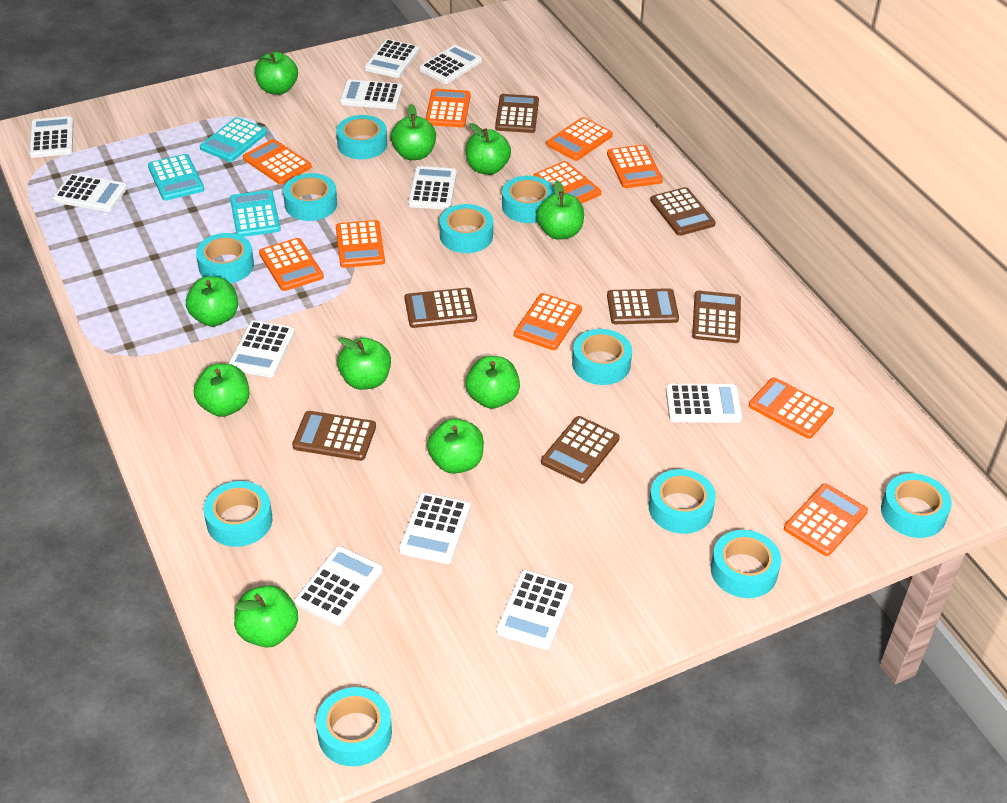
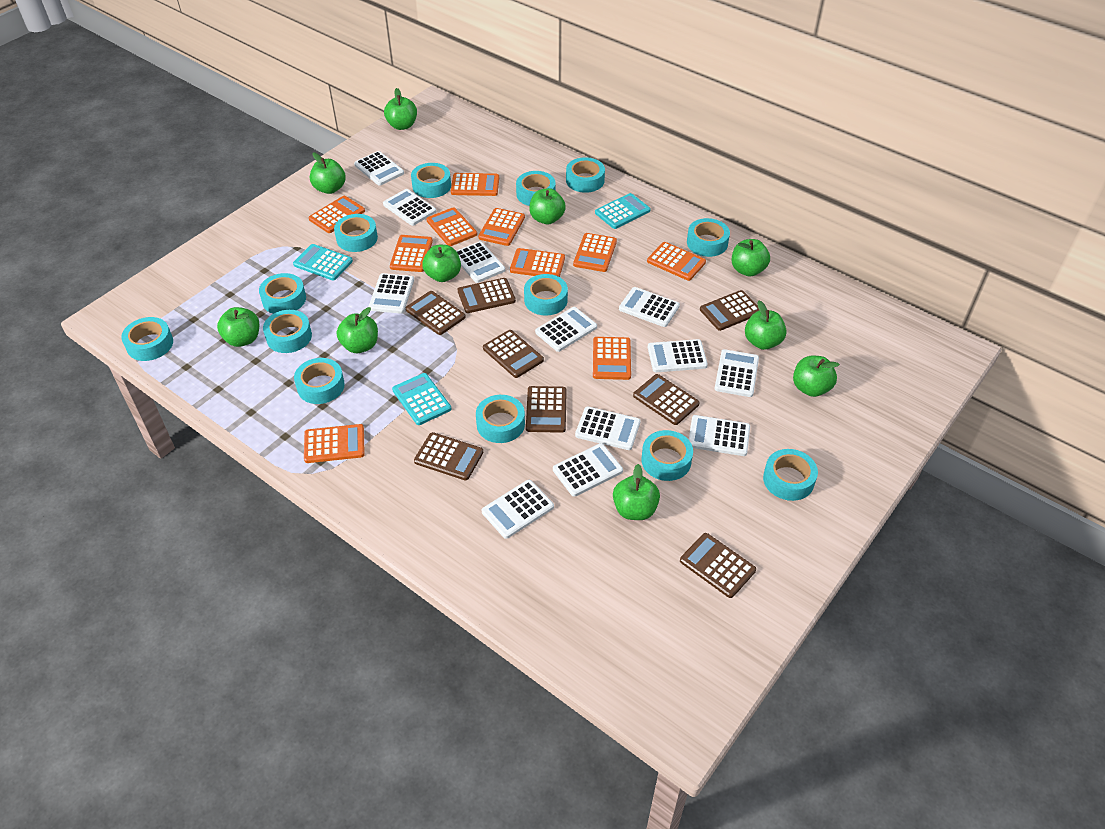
brown calculator: [292,411,376,461] [405,288,477,328] [495,94,539,133] [541,416,620,484] [607,288,679,324] [650,187,716,236] [692,291,741,343] = 7 -> [406,291,466,335] [414,432,483,481] [457,278,516,313] [483,330,544,378] [526,386,567,433] [633,374,700,425] [680,533,756,598] [700,290,759,331] = 8
turquoise tape: [196,233,254,283] [204,481,272,547] [283,173,337,221] [316,687,392,767] [336,115,387,159] [439,204,493,253] [502,176,555,223] [572,329,632,385] [649,469,716,534] [711,530,781,598] [881,473,952,538] = 11 -> [121,317,173,361] [259,273,306,314] [263,310,312,353] [294,358,345,404] [334,214,378,252] [411,163,451,198] [476,395,525,443] [516,171,555,206] [524,274,568,315] [566,157,605,193] [641,430,693,481] [687,218,730,257] [763,449,818,501] = 13
white calculator: [29,116,74,158] [52,174,127,212] [228,320,295,378] [294,546,383,626] [340,79,402,109] [364,39,420,78] [399,492,471,564] [408,166,457,210] [419,45,482,84] [496,570,574,650] [666,384,742,423] = 11 -> [354,151,404,186] [369,273,414,314] [383,189,436,226] [456,241,505,283] [482,480,554,539] [535,307,597,352] [553,443,623,497] [575,406,641,450] [619,287,680,327] [648,339,708,372] [689,415,750,456] [714,349,759,397] = 12

